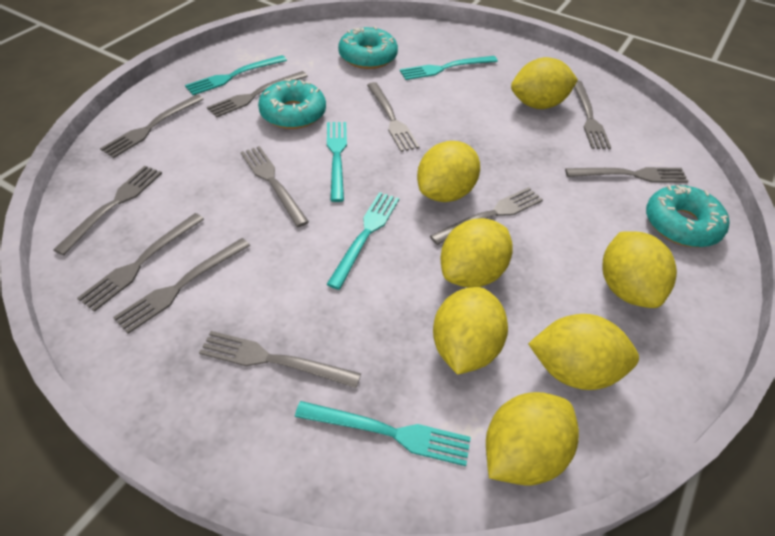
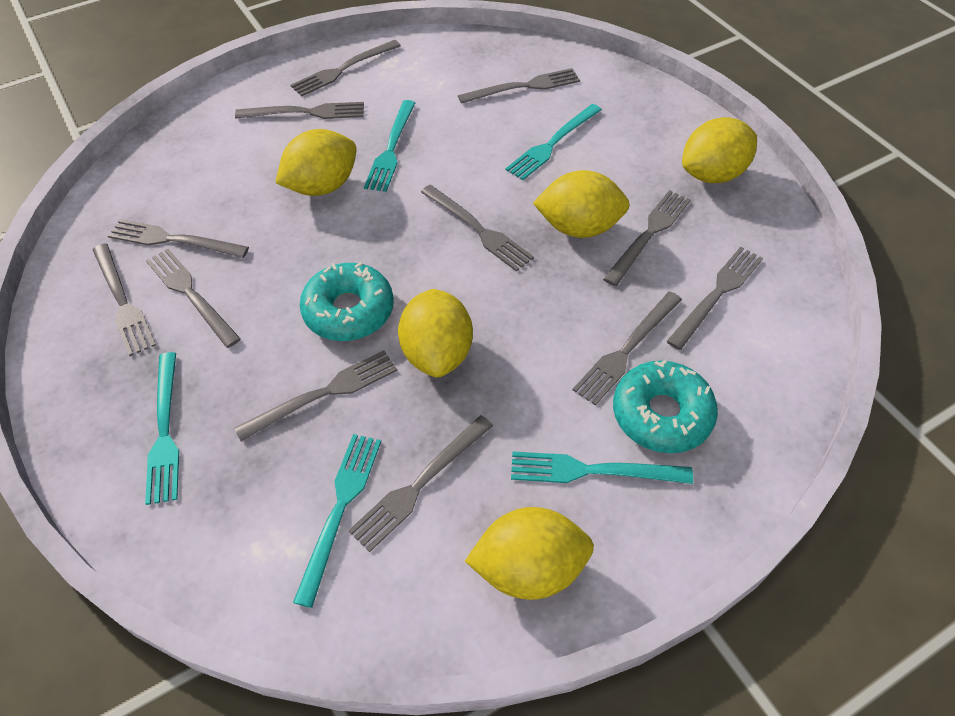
grey fork: [53,166,162,255] [77,213,204,312] [100,95,204,158] [113,238,250,334] [199,331,361,388] [207,71,308,118] [241,146,309,227] [367,82,419,152] [430,187,543,245] [565,167,689,183] [574,81,611,149] = 11 -> [92,243,156,356] [108,219,249,258] [146,249,241,348] [234,350,397,441] [235,102,364,119] [291,40,401,97] [348,415,493,552] [421,185,534,272] [458,68,580,104] [573,292,682,406] [603,190,691,286] [666,247,763,350] = 12
turquoise donut: [258,78,326,129] [338,26,398,69] [646,185,729,247] = 3 -> [300,262,394,341] [613,360,718,453] = 2
yellow lemon: [417,141,480,202] [433,287,508,375] [440,218,513,287] [486,392,579,486] [511,57,578,109] [528,314,639,390] [603,231,677,308] = 7 -> [275,129,357,196] [398,289,473,377] [465,507,594,600] [533,170,630,238] [682,117,757,183] = 5

